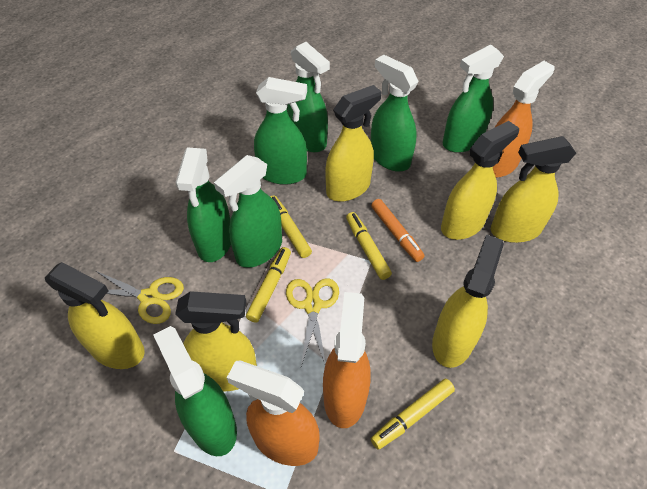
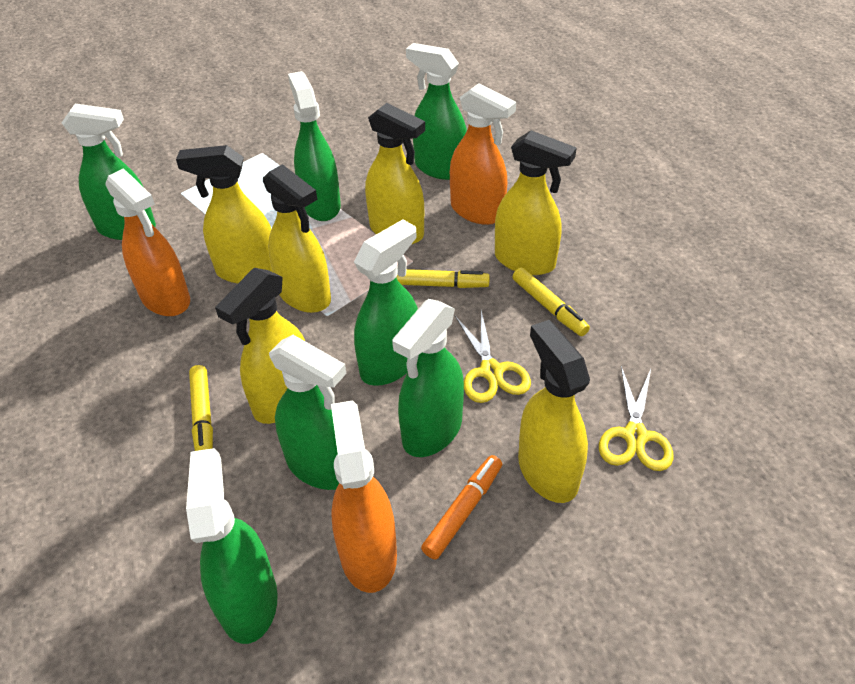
yellow marker: [246,247,291,323] [270,195,312,258] [346,212,392,280] [371,379,455,450] = 4 -> [189,365,213,451] [396,269,490,288] [512,268,590,336] = 3

